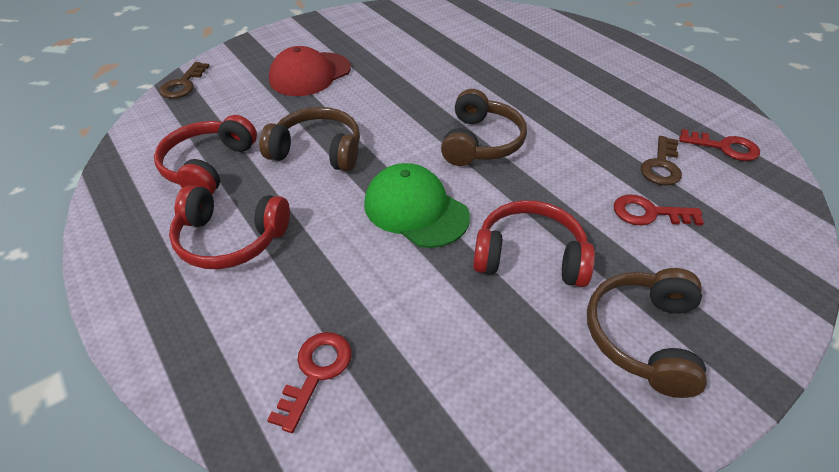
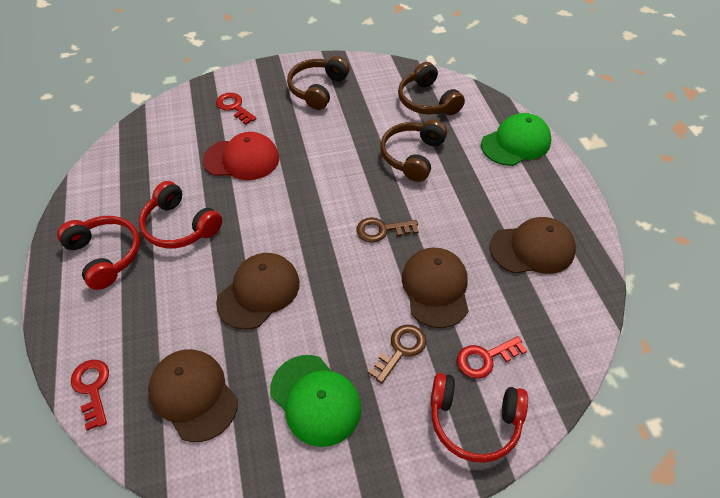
brown cap: none = 0 -> [148,349,238,442] [216,253,300,330] [402,247,469,328] [490,217,576,274] = 4
green cap: [364,163,470,248] = 1 -> [270,355,361,447] [481,113,551,166] = 2

